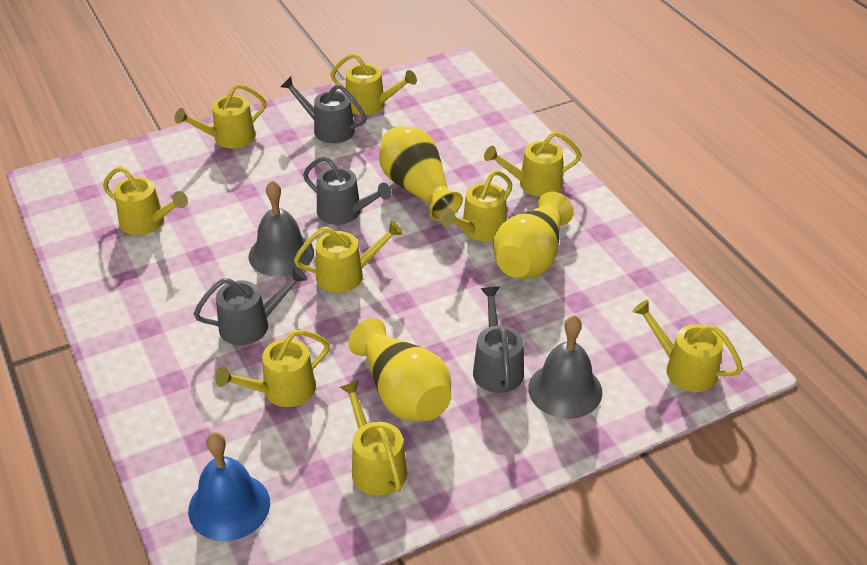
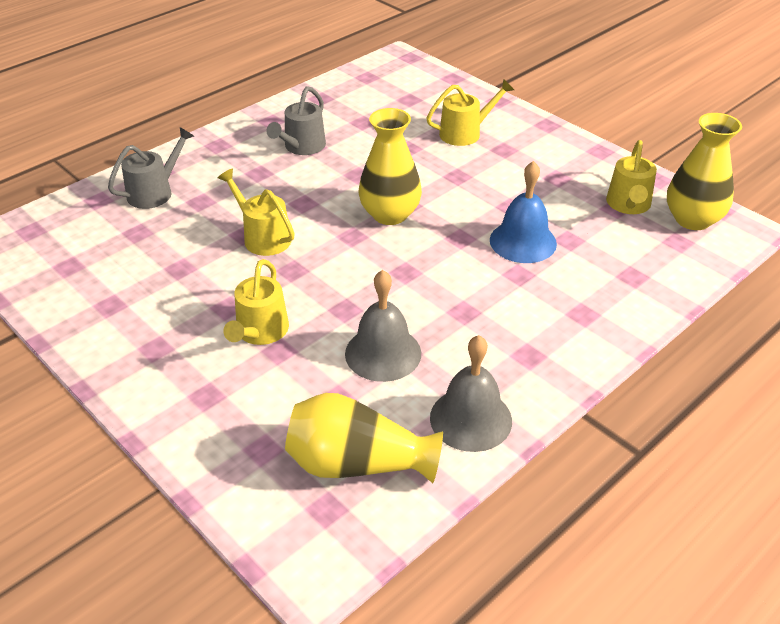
grey watering can: [194,266,307,345] [281,77,367,143] [303,156,392,225] [473,287,524,393] = 4 -> [108,127,194,209] [266,86,326,155] = 2
yellow watering can: [103,166,188,235] [175,84,266,148] [215,330,330,407] [294,220,403,293] [330,53,417,115] [340,380,407,496] [440,170,513,242] [484,132,581,197] [633,300,743,392] = 9 -> [218,169,295,256] [223,259,289,345] [426,79,514,146] [606,140,657,214] = 4

